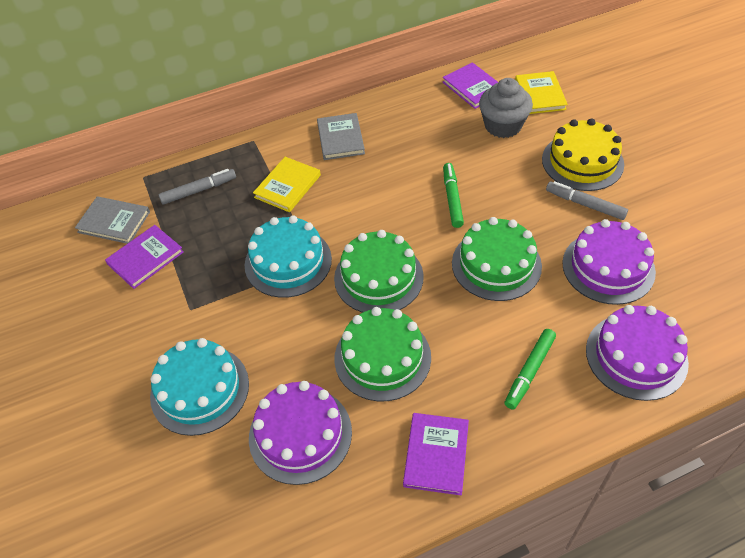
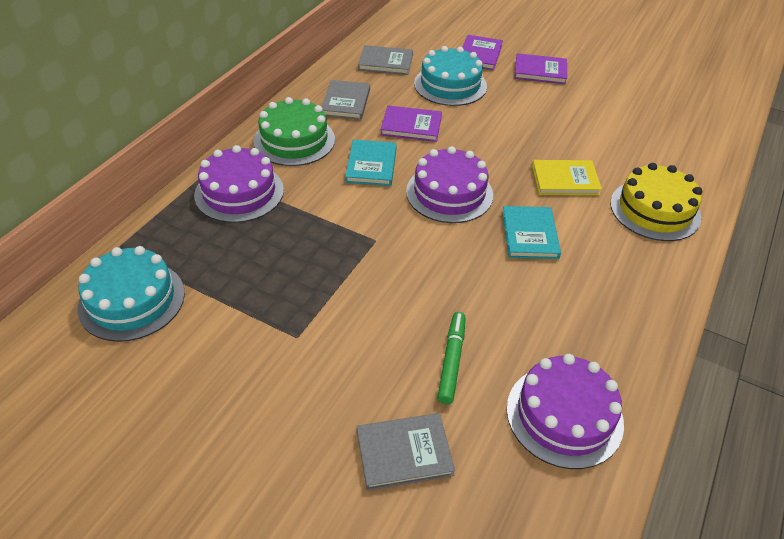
green cake: [334,230,424,313] [334,307,431,402] [452,217,542,301] = 3 -> [254,97,335,166] = 1
green marker: [443,163,464,228] [505,329,556,409] = 2 -> [437,312,466,405] = 1
grey book: [75,196,150,244] [317,113,365,160] = 2 -> [322,80,370,120] [357,413,455,490] [358,45,413,75] = 3
grey cupcake: [479,78,533,138] = 1 -> none = 0
grey marker: [158,169,236,205] [546,181,628,220] = 2 -> none = 0
turquoise book: none = 0 -> [345,140,397,186] [502,206,561,259] = 2
yellow book: [253,157,321,212] [515,71,568,114] = 2 -> [532,160,602,195] = 1

